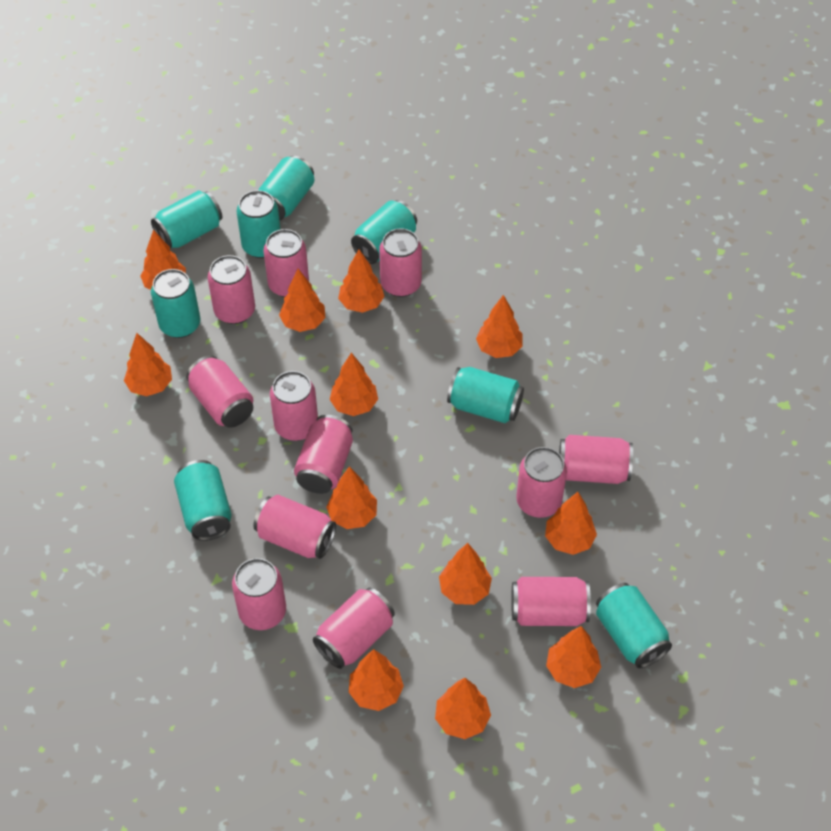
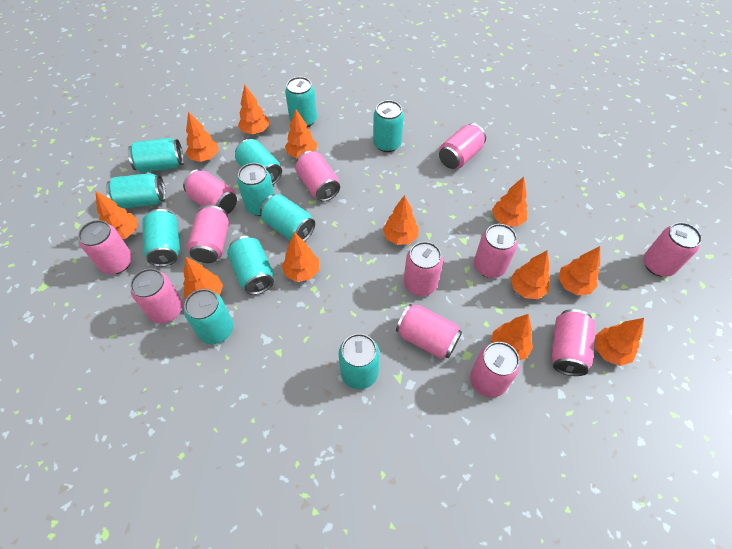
turquoise can: [151,191,222,248] [151,269,200,338] [174,460,232,541] [237,190,281,258] [258,156,315,221] [351,200,417,264] [447,367,524,423] [596,583,672,668] = 8 -> [106,173,166,209] [128,138,184,173] [142,209,180,267] [184,289,233,344] [227,236,274,295] [235,139,282,185] [237,163,275,216] [260,194,315,241] [285,77,317,127] [338,334,380,389] [373,100,404,152] = 11

